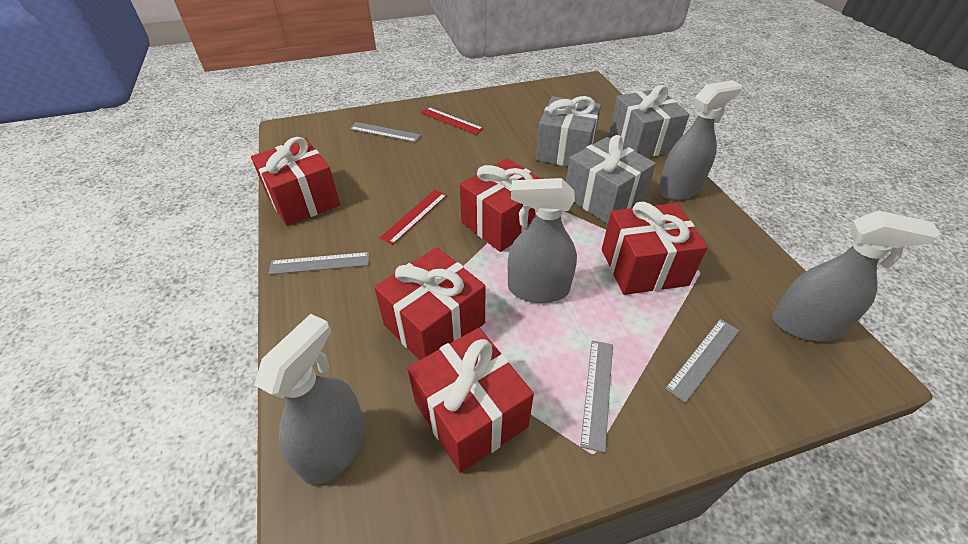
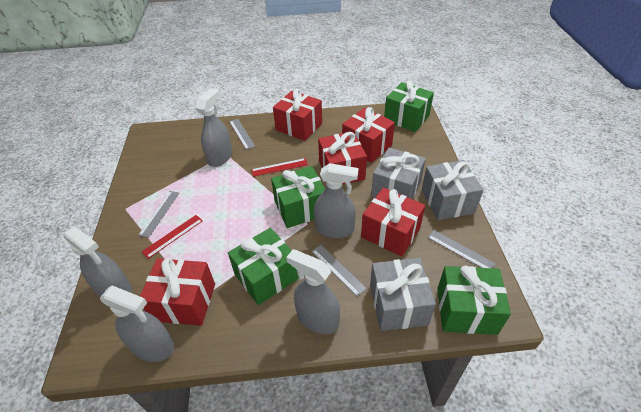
green gift: none = 0 -> [228,228,299,305] [271,166,325,228] [384,80,434,132] [437,266,511,335] = 4
grey spray bottle: [254,314,365,485] [508,178,577,303] [658,80,742,200] [772,211,940,341] = 4 -> [64,226,132,297] [100,285,174,362] [196,88,232,167] [286,249,340,334] [314,163,358,238] = 5

